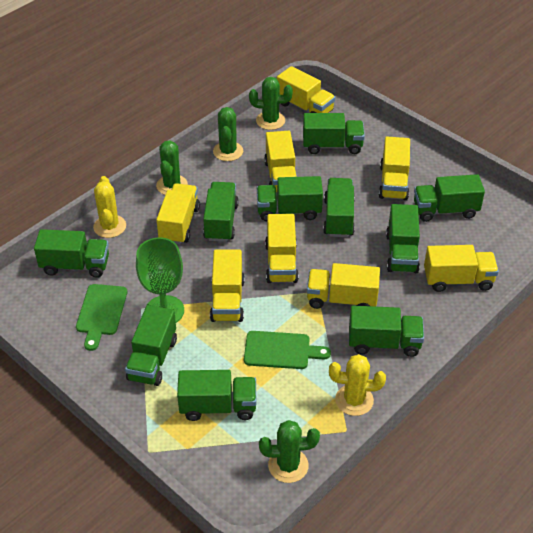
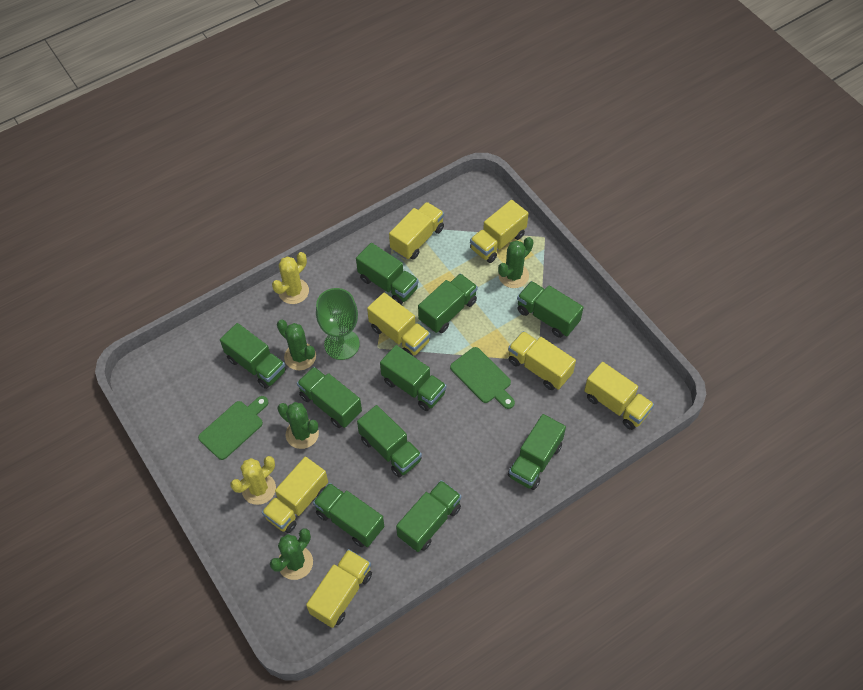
yellow truck: [156,183,200,244] [210,250,245,322] [264,131,297,193] [265,214,299,283] [277,66,335,113] [307,263,380,309] [379,136,410,201] [424,245,499,292] = 8 -> [262,457,328,533] [306,549,372,628] [367,293,430,356] [389,202,444,260] [470,200,528,263] [508,331,576,390] [584,362,654,430] = 7

